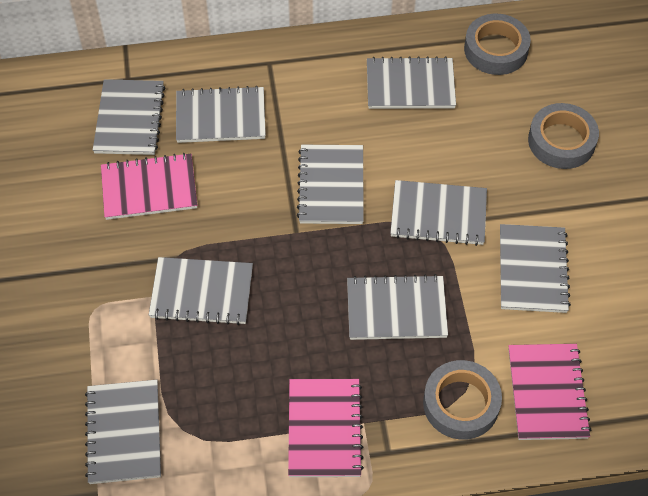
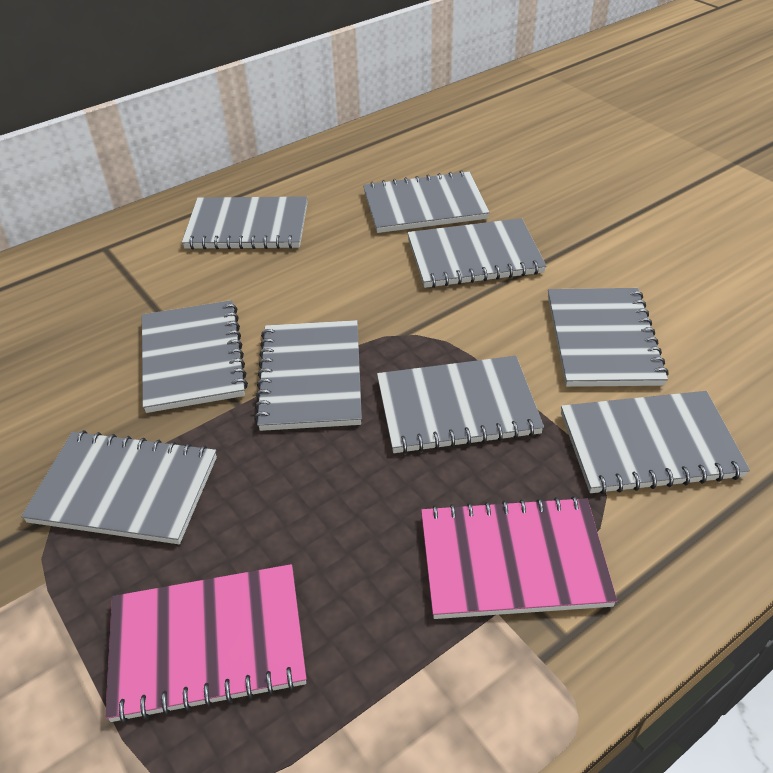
grey tape: [423,360,502,440] [464,14,531,75] [528,103,599,169] = 3 -> none = 0
pink notebook: [101,153,197,220] [288,379,364,477] [508,344,591,440] = 3 -> [105,564,307,723] [421,496,617,619] = 2

